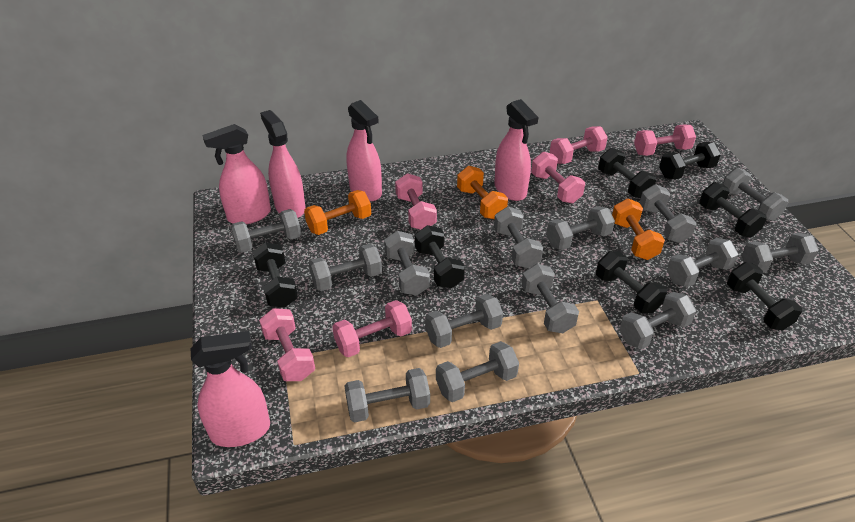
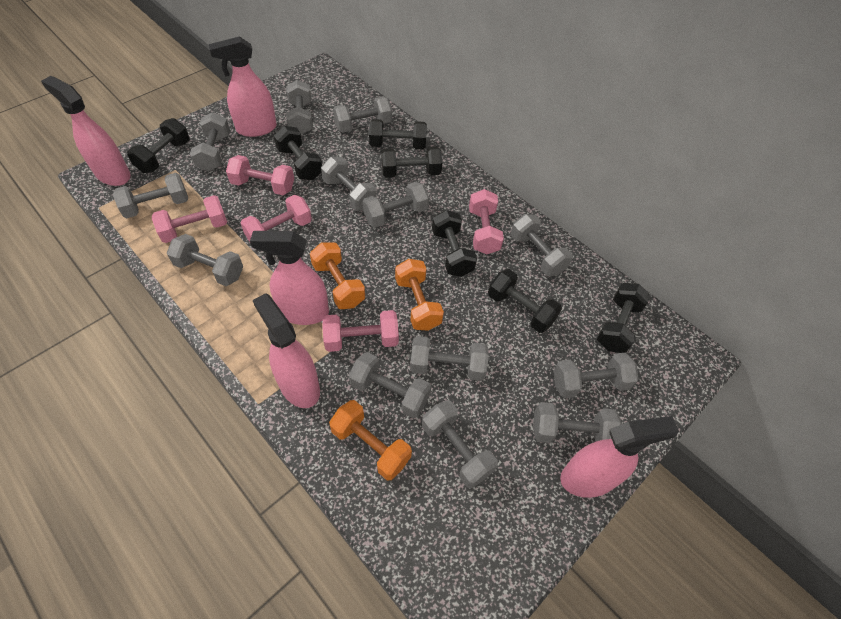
grey dumbbell: [231,209,301,253] [309,244,382,291] [345,368,430,423] [384,231,430,296] [425,294,503,348] [436,341,519,402] [494,207,543,268] [521,264,579,333] [546,206,615,250] [619,292,696,349] [640,184,696,243] [667,238,738,287] [722,167,788,221] [741,233,819,273] = 14 -> [113,173,188,218] [167,234,243,286] [190,113,230,171] [286,80,313,135] [321,157,377,211] [333,96,392,132] [349,352,431,418] [363,182,429,228] [410,336,489,381] [422,400,498,488] [511,214,573,276] [533,402,622,443] [553,353,639,398] = 13
pink dumbbell: [259,308,315,381] [333,300,412,357] [395,173,437,230] [531,152,585,204] [550,126,608,164] [634,124,696,156] = 6 -> [152,195,227,243] [226,155,294,195] [240,195,312,242] [322,310,399,352] [469,189,504,254] = 5

